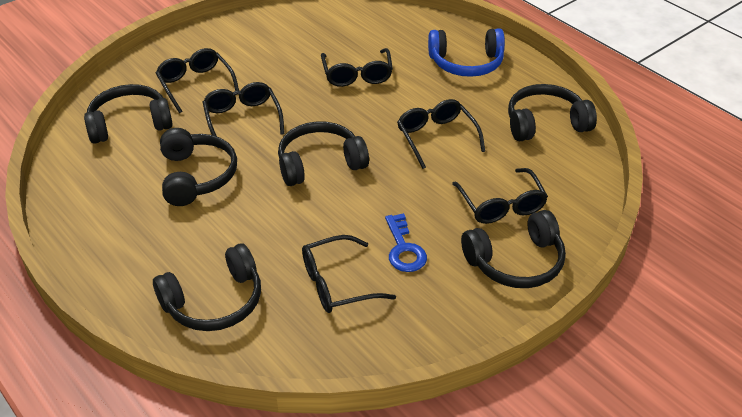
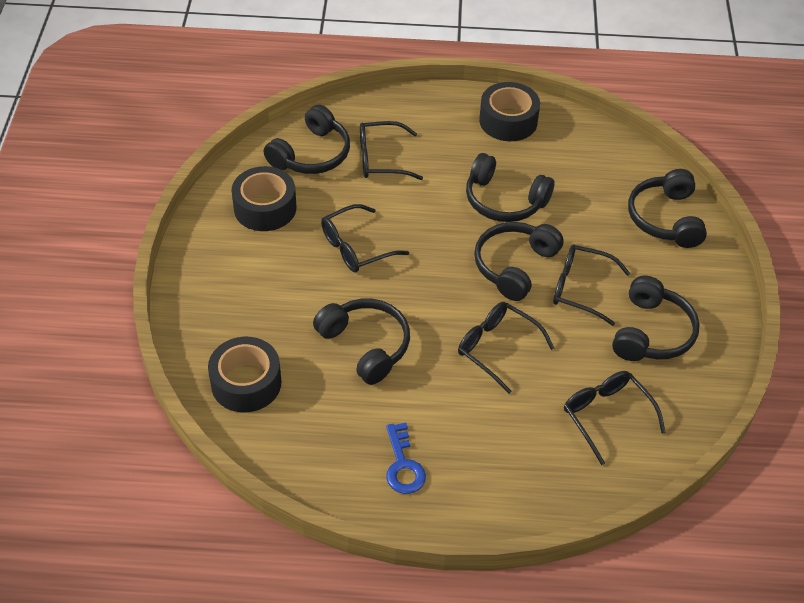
black glasses: [156,48,239,113] [203,82,284,148] [302,235,396,313] [321,48,393,87] [397,99,485,169] [452,168,548,224] = 6 -> [321,204,409,272] [360,121,423,180] [458,302,554,394] [553,244,630,326] [564,371,666,465] = 5
black tape: none = 0 -> [208,337,281,412] [232,166,296,231] [479,82,540,141] = 3
blue headphones: [428,28,505,77] = 1 -> none = 0

